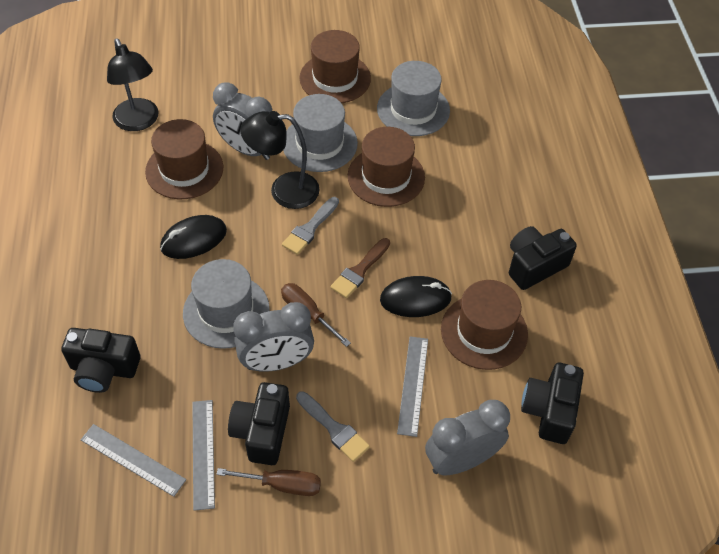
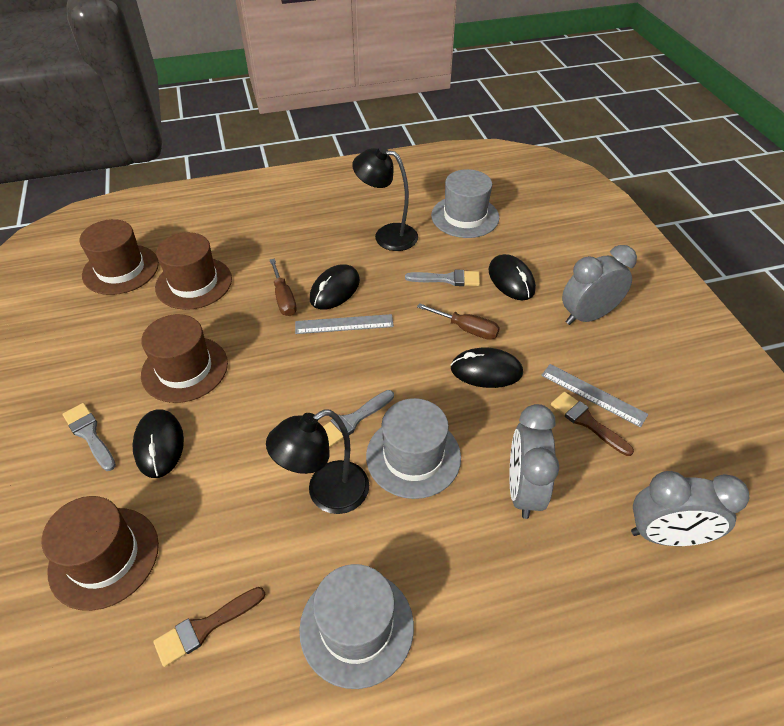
black camera: [61,328,141,393] [228,382,290,465] [509,226,577,290] [521,363,584,444] = 4 -> none = 0
black mouse: [160,215,227,259] [380,276,452,317] = 2 -> [132,409,184,478] [310,264,360,309] [451,348,523,388] [488,254,536,300] = 4
brown brush: [330,238,390,298] = 1 -> [153,587,266,667] [551,392,634,456] = 2
grey brush: [282,197,339,255] [296,391,370,462] = 2 -> [63,403,116,471] [323,390,394,447] [405,269,480,286] = 3
grey ruler: [81,424,186,497] [192,400,215,511] [397,336,428,437] = 3 -> [295,314,394,334] [541,364,648,428] = 2

